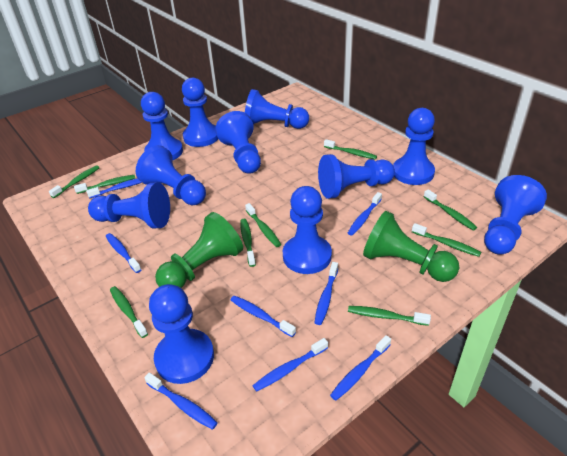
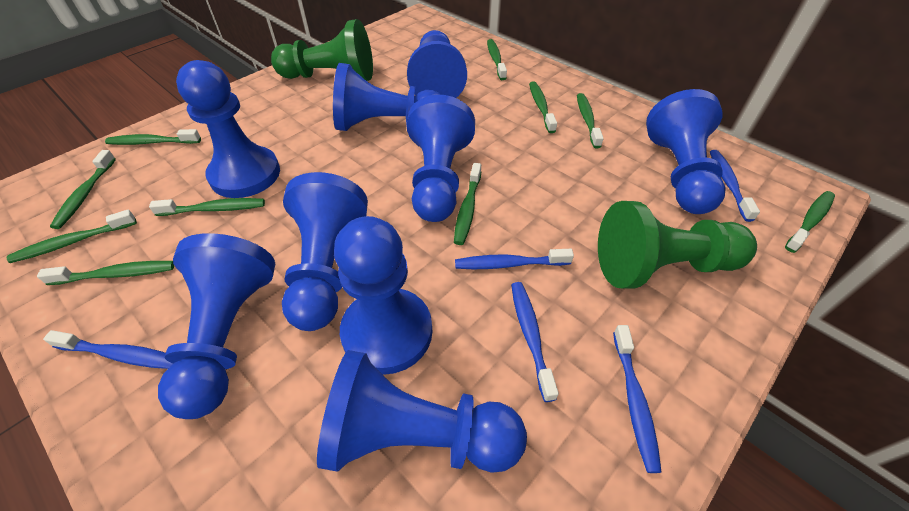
blue pawn: [88,182,170,229] [136,145,206,205] [141,92,183,160] [149,284,214,384] [182,78,218,147] [215,111,261,174] [245,89,309,129] [283,186,332,274] [318,154,395,199] [393,108,435,185] [484,175,547,255] = 11 -> [158,233,275,419] [176,60,280,198] [282,172,368,331] [317,350,527,473] [333,63,441,131] [334,216,432,375] [406,95,475,222] [407,30,467,98] [646,89,726,214] = 9
blue toothbrush: [86,178,142,198] [106,233,142,273] [144,373,218,430] [231,296,296,337] [252,338,328,392] [314,262,338,325] [330,335,391,401] [348,192,382,236] = 8 -> [43,330,172,369] [455,249,574,269] [511,282,559,402] [613,325,661,473] [710,150,760,222] = 5
green toothbrush: [49,165,100,198] [74,175,135,194] [110,286,148,338] [240,219,256,267] [245,203,281,247] [324,139,377,159] [348,306,431,326] [412,223,481,257] [424,189,477,230] = 9 -> [7,210,137,263] [37,261,174,285] [50,150,116,229] [105,129,201,145] [149,198,265,216] [454,163,481,245] [487,39,507,80] [529,82,557,133] [577,93,604,148] [785,191,835,253] = 10

